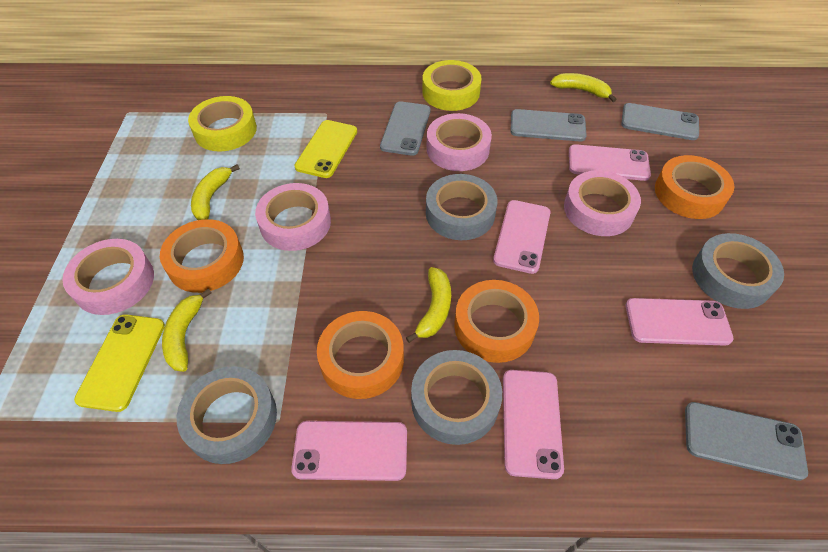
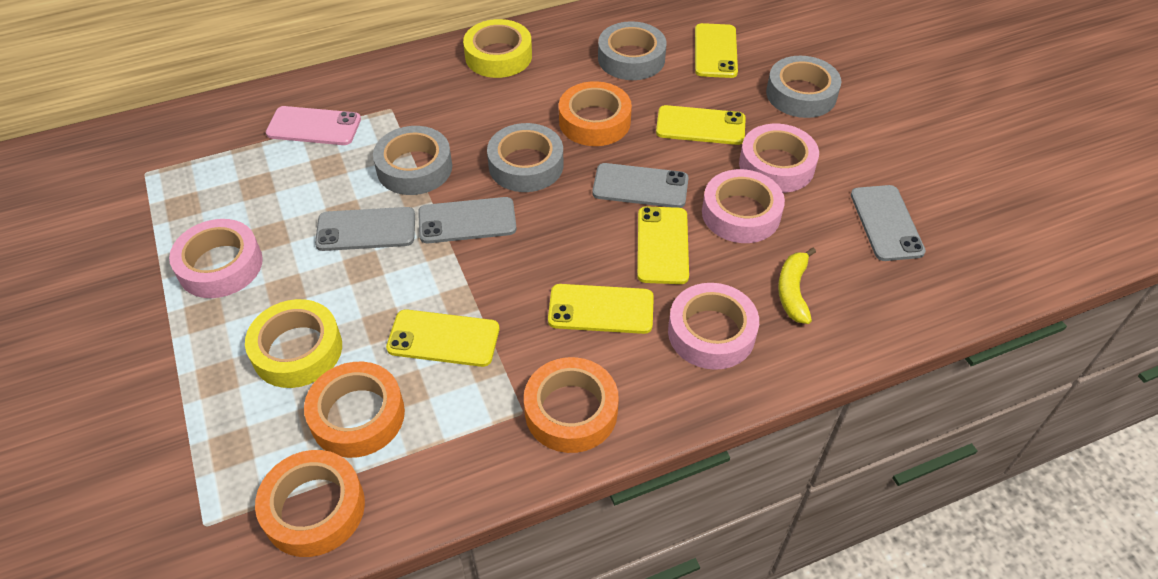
pink phone: [291,421,407,481] [493,200,550,274] [503,370,564,479] [569,144,651,181] [626,298,733,346] = 5 -> [266,106,361,145] = 1
yellow banana: [162,289,212,372] [191,164,240,220] [406,267,451,343] [550,73,617,102] = 4 -> [778,248,816,324] = 1
yellow phone: [74,314,165,412] [294,120,357,178] = 2 -> [386,309,499,367] [548,284,654,334] [637,206,689,284] [656,105,746,145] [695,23,738,78] = 5

